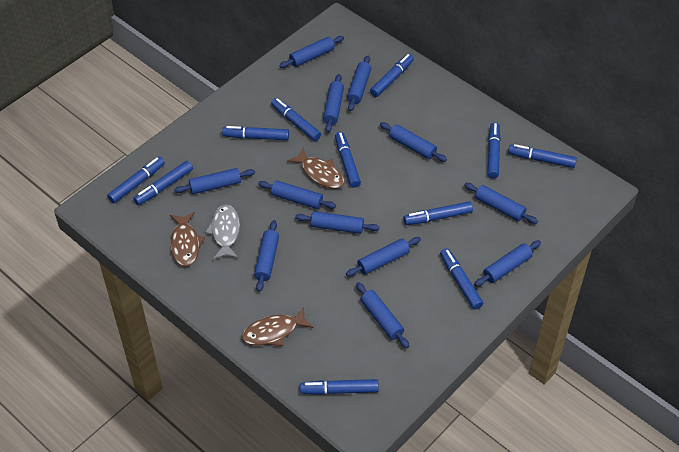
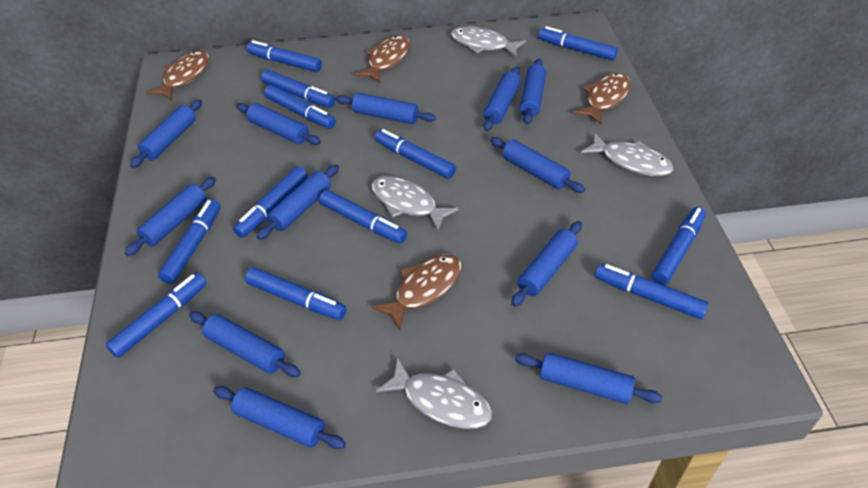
blue marker: [107,157,165,203] [133,161,193,205] [222,126,289,140] [271,98,321,141] [300,379,379,395] [335,132,361,188] [370,54,414,97] [403,201,473,225] [440,248,483,310] [487,122,501,179] [508,144,577,168] = 11 -> [106,273,207,358] [158,199,221,284] [233,166,308,238] [245,267,347,320] [247,40,322,72] [261,70,335,108] [264,85,336,129] [319,190,407,244] [375,129,456,179] [538,26,618,61] [595,264,709,319] [652,207,706,285] = 12
brown fish: [170,212,205,267] [242,307,314,346] [287,147,344,189] = 3 -> [146,51,209,101] [354,35,410,83] [371,254,462,331] [573,73,631,125] = 4
grey fish: [205,204,240,259] = 1 -> [371,176,459,231] [376,357,492,429] [451,26,526,58] [581,132,674,176] = 4

